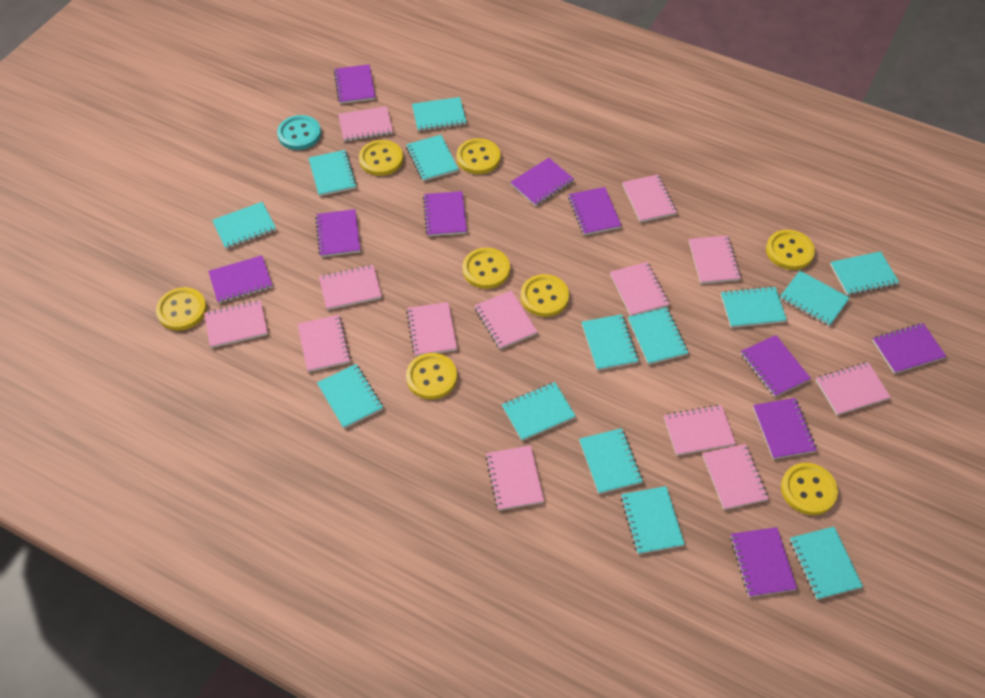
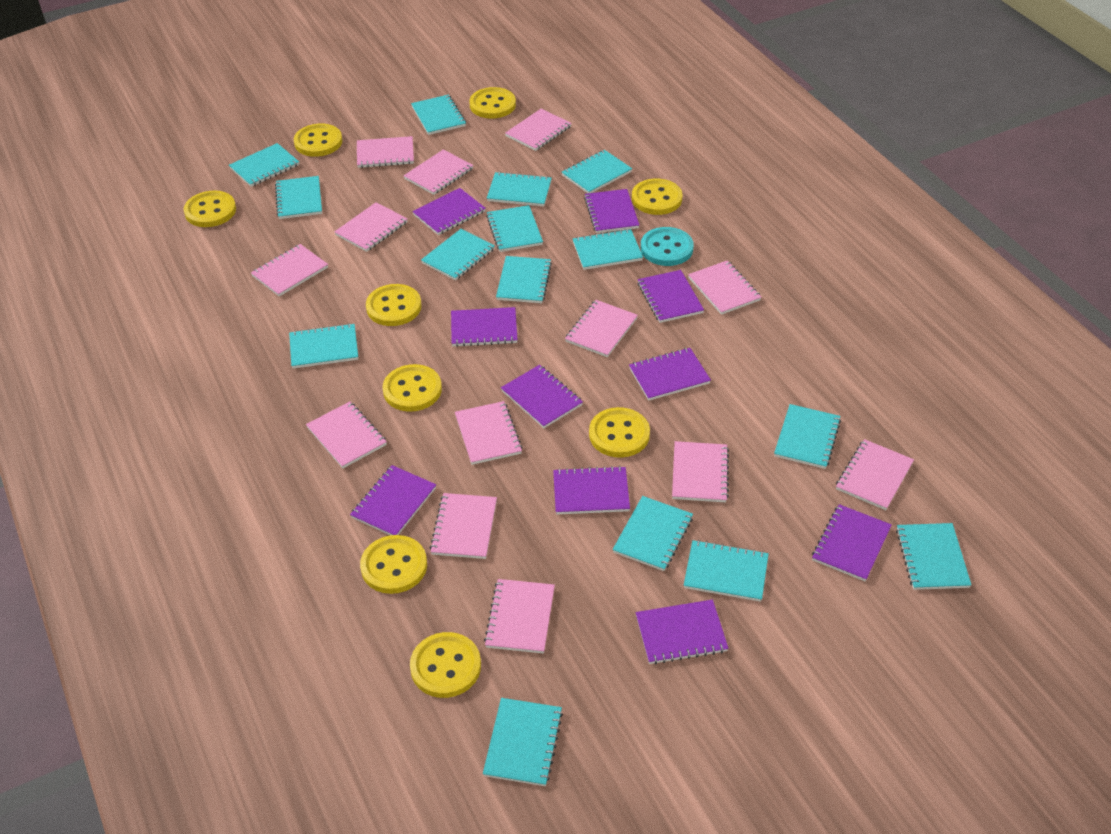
turquoise notebook: [212,202,276,249] [309,150,357,196] [317,364,383,429] [406,135,458,181] [412,97,466,131] [502,382,576,441] [579,428,643,494] [582,314,639,370] [621,486,685,554] [628,307,688,365] [721,286,787,328] [780,271,850,326] [790,527,863,600] [830,251,899,295] = 14 -> [229,143,299,187] [275,176,322,219] [289,323,358,369] [411,95,466,135] [421,229,495,281] [483,698,563,786] [486,205,543,252] [487,172,552,206] [496,256,552,303] [562,150,632,193] [573,229,643,270] [613,496,693,571] [684,540,769,602] [774,404,841,469] [896,523,971,590] = 15
yellow button: [156,287,207,331] [359,140,403,176] [406,353,457,399] [457,138,500,174] [463,248,510,289] [521,274,569,317] [766,230,815,270] [781,463,838,515] = 8 -> [183,191,236,227] [294,124,342,157] [360,535,427,594] [366,284,421,326] [382,364,442,412] [410,632,481,698] [469,87,516,119] [589,407,650,458] [632,179,682,215] = 9

